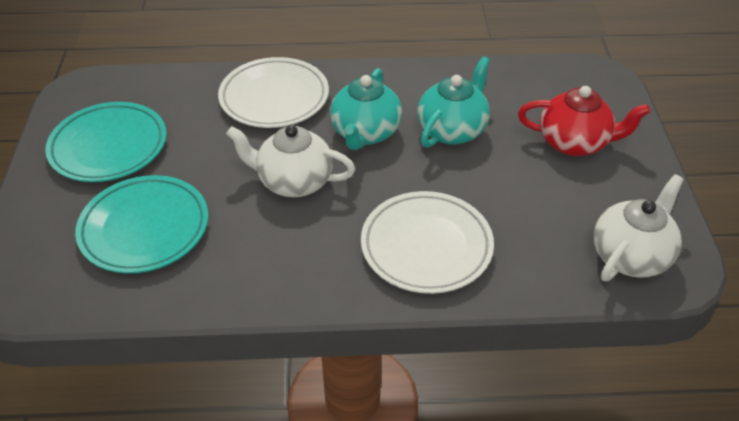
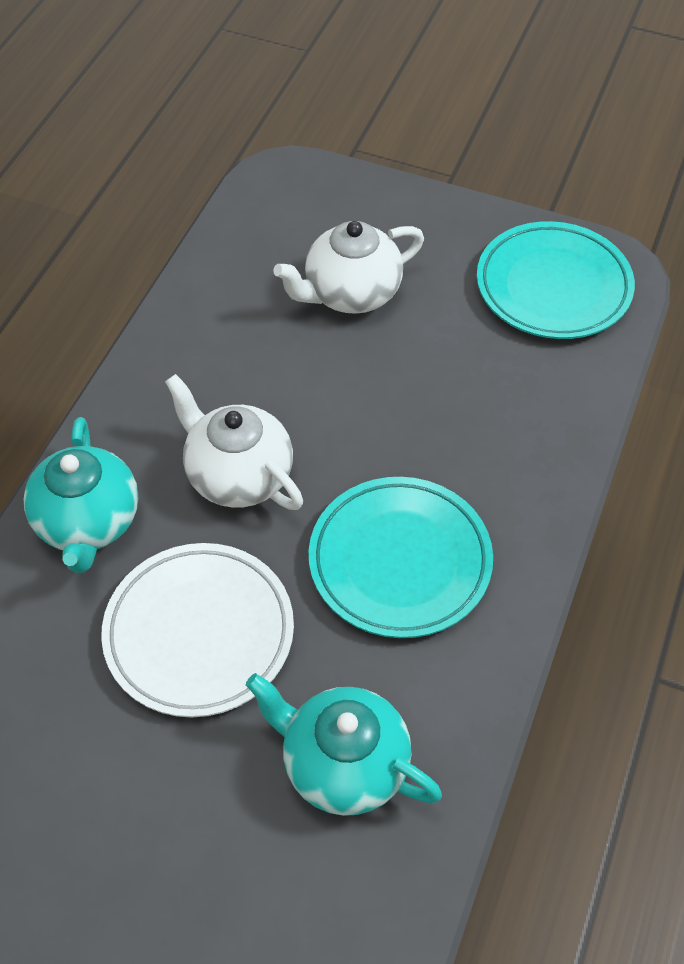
red teapot: [518,86,650,156] = 1 -> none = 0
white plate: [218,57,329,128] [361,191,494,294] = 2 -> [101,543,294,717] = 1

